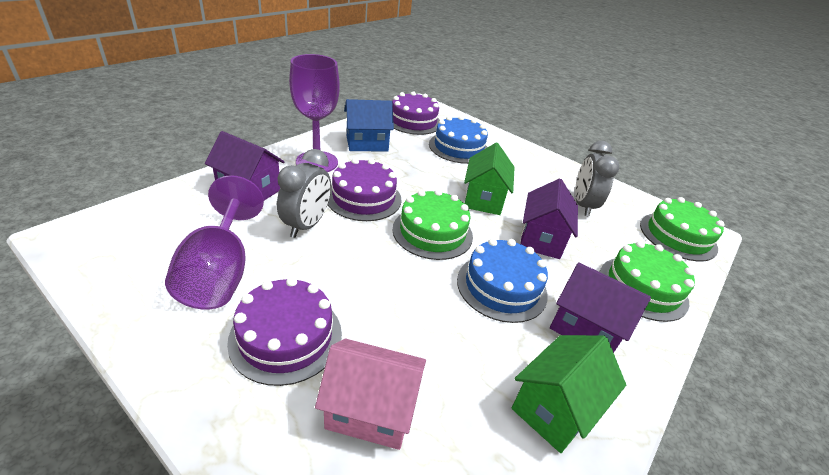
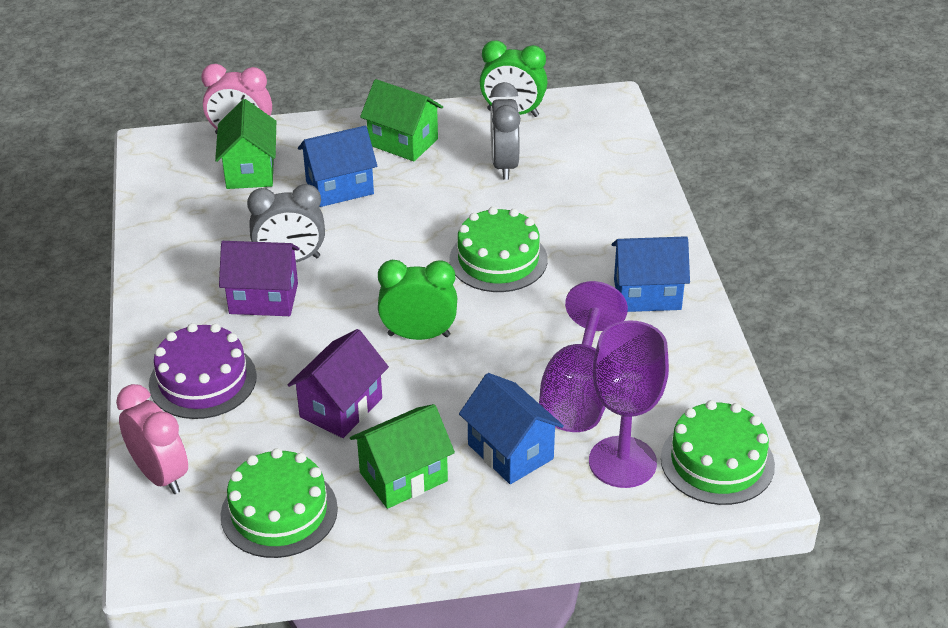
blue cake: [429,116,488,164] [457,238,548,323] = 2 -> none = 0
blue house: [344,99,394,151] = 1 -> [298,126,377,207] [459,373,564,484] [612,236,690,312] = 3
green clock: none = 0 -> [378,260,457,340] [480,40,548,117] = 2
green house: [464,143,515,215] [511,335,626,453] = 2 -> [215,99,276,189] [350,404,455,509] [360,79,443,161] = 3
pink clock: none = 0 -> [116,384,188,494] [201,64,272,134] = 2
pink house: [315,339,426,450] = 1 -> none = 0
purple cake: [227,277,342,386] [328,158,402,221] [392,91,440,135] = 3 -> [149,323,257,419] = 1
purple house: [205,131,285,200] [520,178,578,259] [550,262,651,353] = 3 -> [219,241,300,316] [288,329,389,438] = 2

